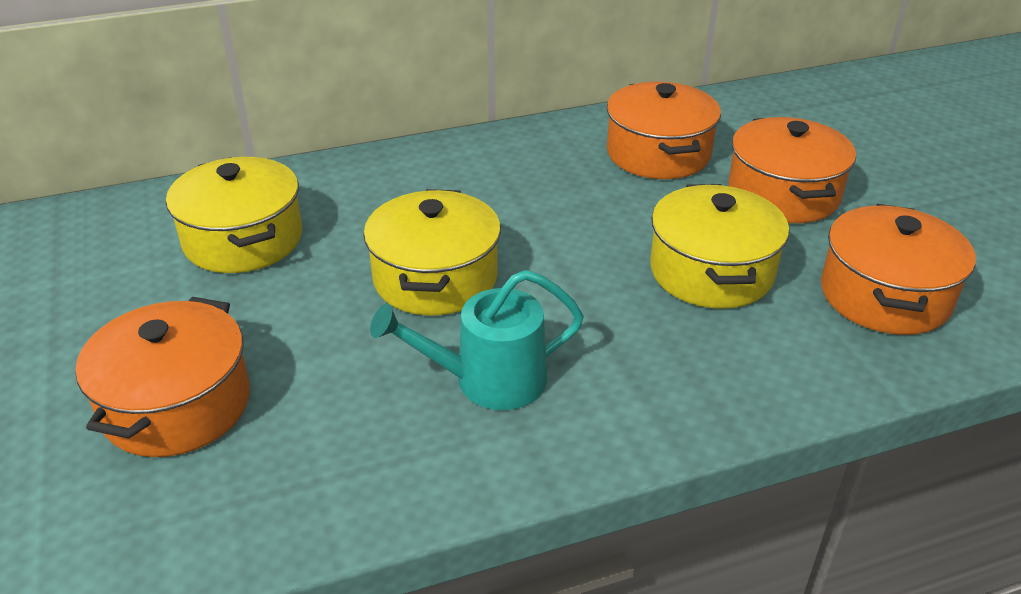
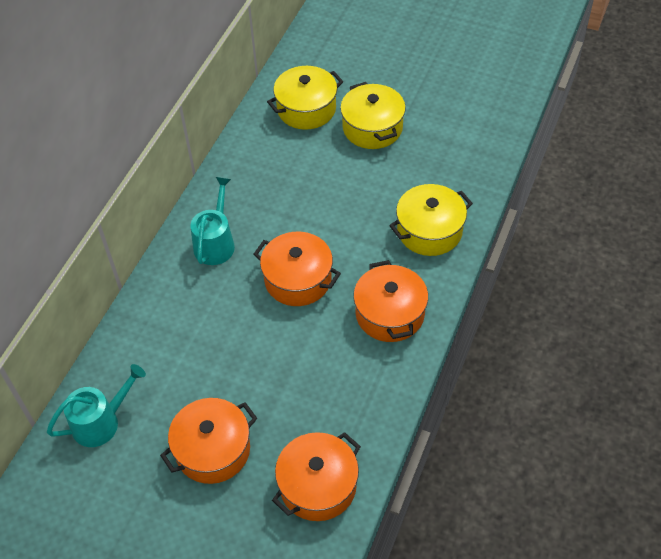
turquoise watering can: [370,270,584,410] = 1 -> [47,364,146,447] [190,177,235,265] = 2

